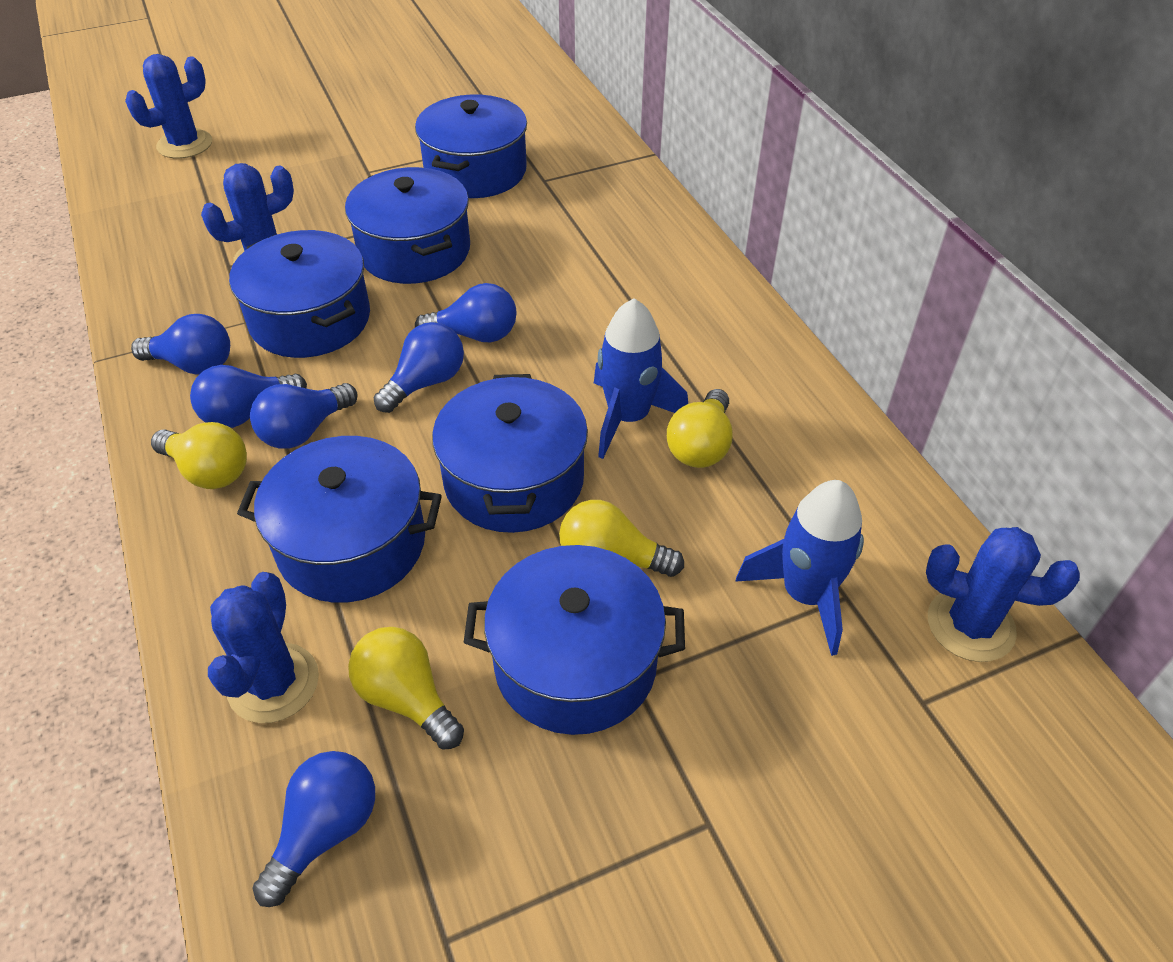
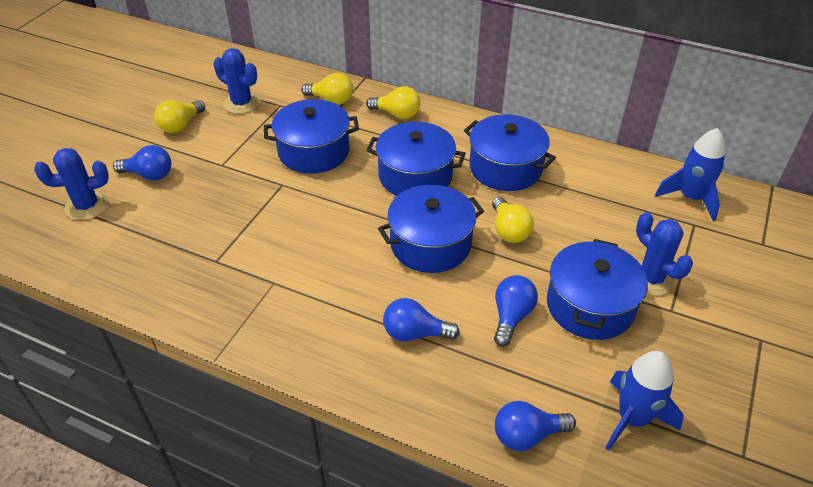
blue cactus: [125,54,212,159] [201,163,294,263] [208,572,319,723] [926,527,1080,662] = 4 -> [34,148,109,221] [214,48,260,114] [636,212,693,296] = 3
blue light bulb: [131,314,230,375] [190,365,307,428] [250,383,358,449] [252,751,375,907] [374,322,464,413] [415,283,517,342] = 6 -> [113,145,172,181] [383,298,460,341] [494,275,538,347] [495,401,576,451] = 4
blue pot: [229,230,370,358] [237,436,442,603] [345,167,470,284] [415,94,527,198] [432,374,588,533] [464,545,685,735] = 6 -> [264,99,359,174] [366,122,466,196] [378,185,484,273] [464,114,556,191] [547,239,648,340] = 5

